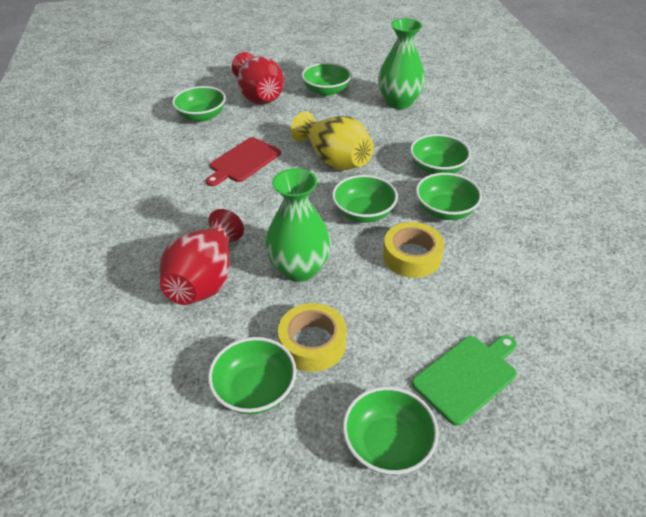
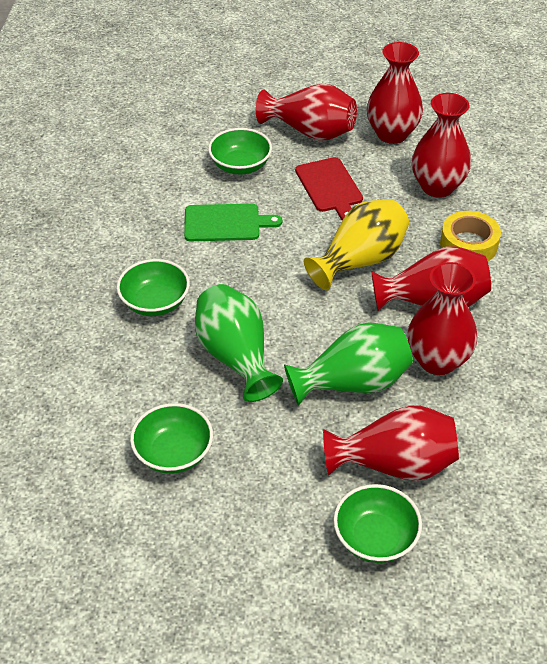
green bowl: [172,86,226,122] [208,337,296,414] [302,63,352,96] [332,175,398,223] [343,386,439,475] [410,134,471,174] [416,173,482,220] = 7 -> [117,259,190,316] [130,403,213,474] [208,128,272,175] [333,484,422,563] = 4
red vase: [160,209,244,305] [232,52,284,104] = 2 -> [256,83,357,141] [323,405,459,481] [367,42,423,144] [371,246,491,311] [407,262,477,375] [412,93,471,198] = 6
yellow tape: [278,303,347,372] [383,222,444,278] = 2 -> [440,211,501,261] = 1

